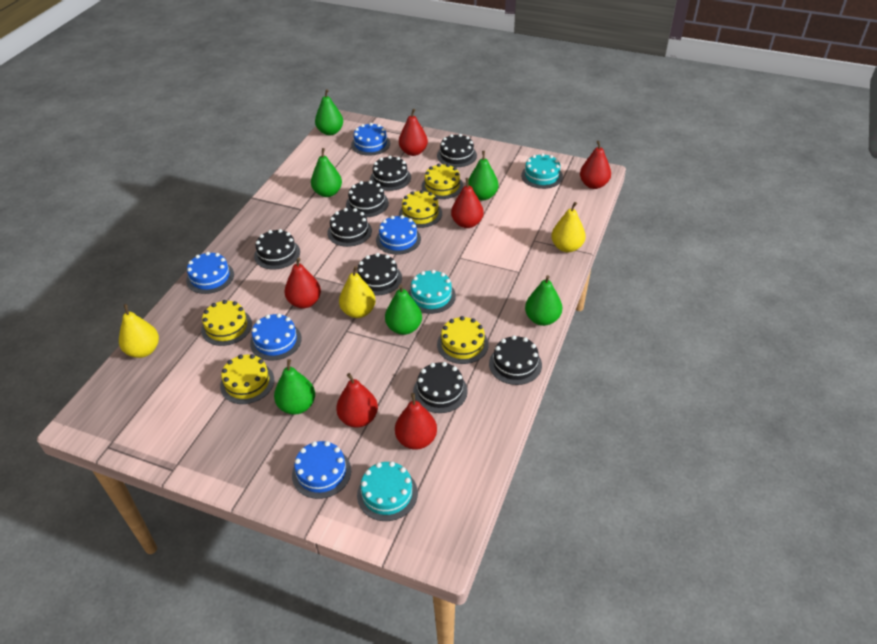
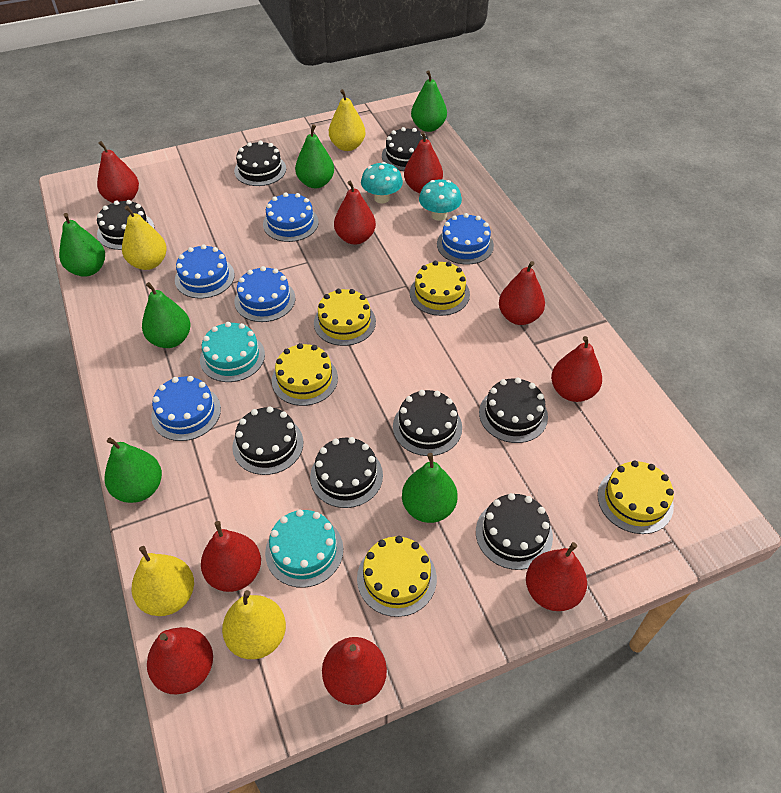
red pear: [285,258,321,308] [336,373,378,428] [395,393,437,450] [399,109,428,156] [451,178,484,228] [580,141,611,189] = 6 -> [97,141,139,203] [147,627,213,694] [201,521,261,592] [322,637,387,705] [334,181,376,245] [404,131,443,193] [499,261,545,325] [526,542,587,611] [551,336,602,402] = 9
turquoise cake: [357,461,418,521] [408,270,456,314] [521,153,563,189] = 3 -> [200,322,265,382] [265,509,343,588] = 2
turquoise mushroom: none = 0 -> [361,162,403,204] [419,180,462,221] = 2
yellow pear: [119,304,159,358] [339,266,376,318] [551,202,586,252] = 3 -> [122,206,167,270] [132,546,194,616] [222,590,286,659] [329,89,366,151] = 4

